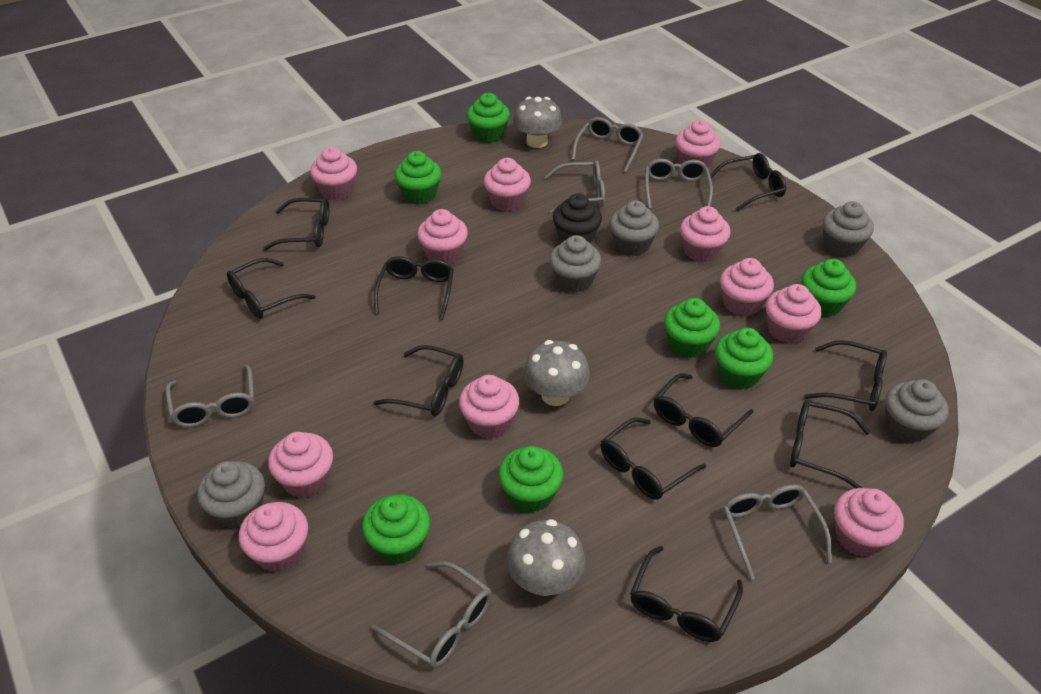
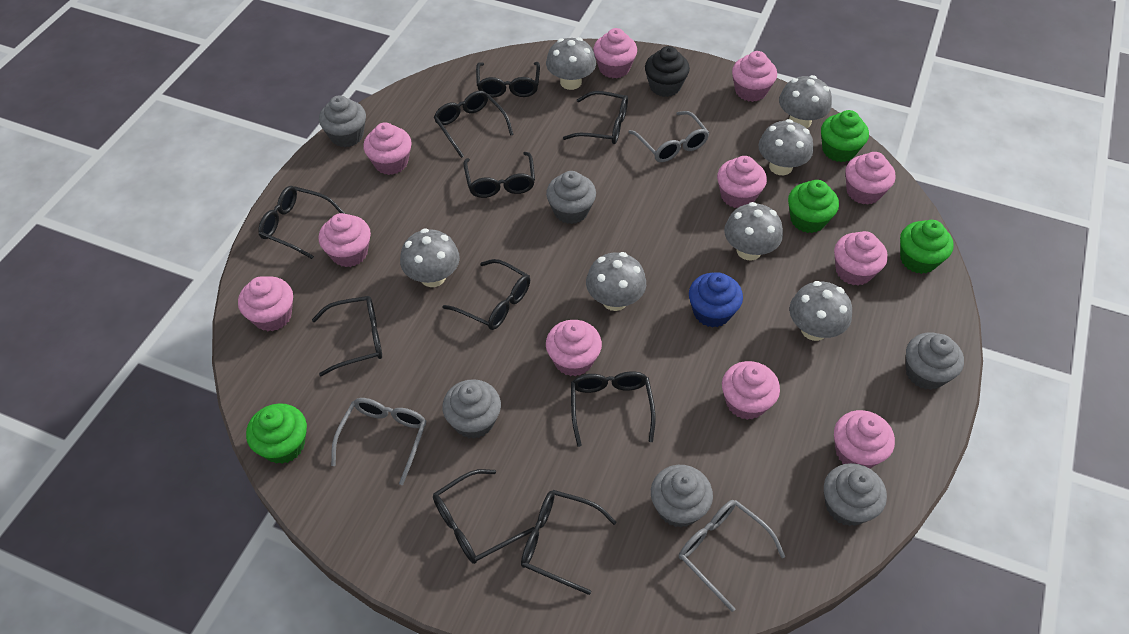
blue cupcake: none = 0 -> [689,272,743,328] = 1
green cupcake: [362,494,430,564] [394,151,441,204] [467,93,510,143] [499,446,563,513] [664,298,720,358] [715,328,773,389] [802,259,856,317] = 7 -> [246,403,307,464] [788,180,839,233] [821,110,869,162] [900,220,954,274] = 4
grey cupcake: [197,461,265,529] [550,235,601,293] [609,200,659,256] [823,201,874,257] [885,379,949,443] = 5 -> [319,95,366,147] [442,379,501,439] [546,171,596,224] [651,465,713,527] [824,463,887,526] [906,333,964,390] = 6
grey glasses: [166,365,254,427] [371,561,492,668] [544,160,605,213] [572,117,644,172] [645,159,713,209] [723,484,832,580] = 6 -> [331,398,426,485] [628,111,709,162] [679,500,785,612] = 3
grey mushroom: [507,519,586,596] [513,97,562,148] [523,340,590,406] = 3 -> [400,228,460,287] [546,37,596,90] [586,252,646,311] [724,202,783,261] [758,119,813,175] [779,75,832,129] [789,281,852,341] = 7

